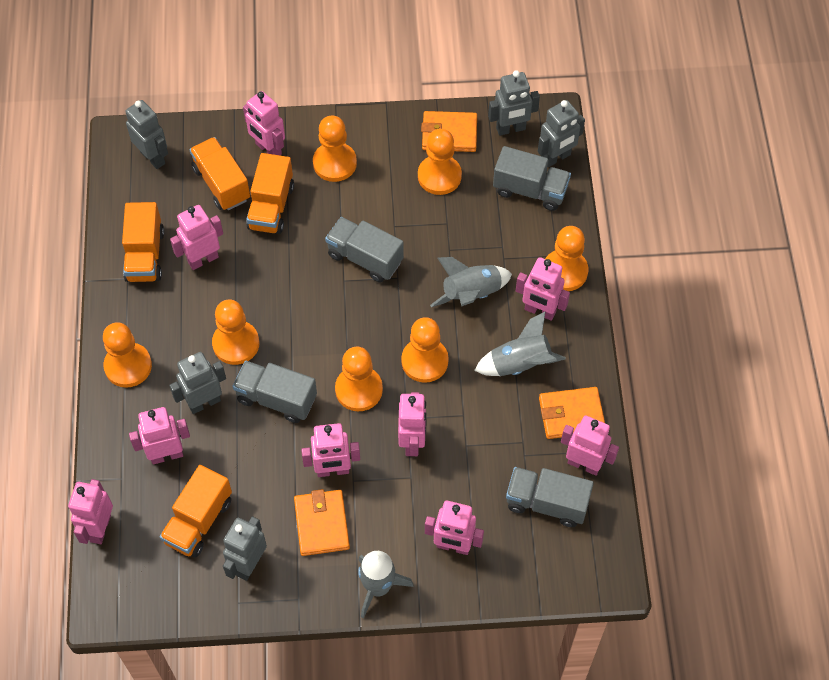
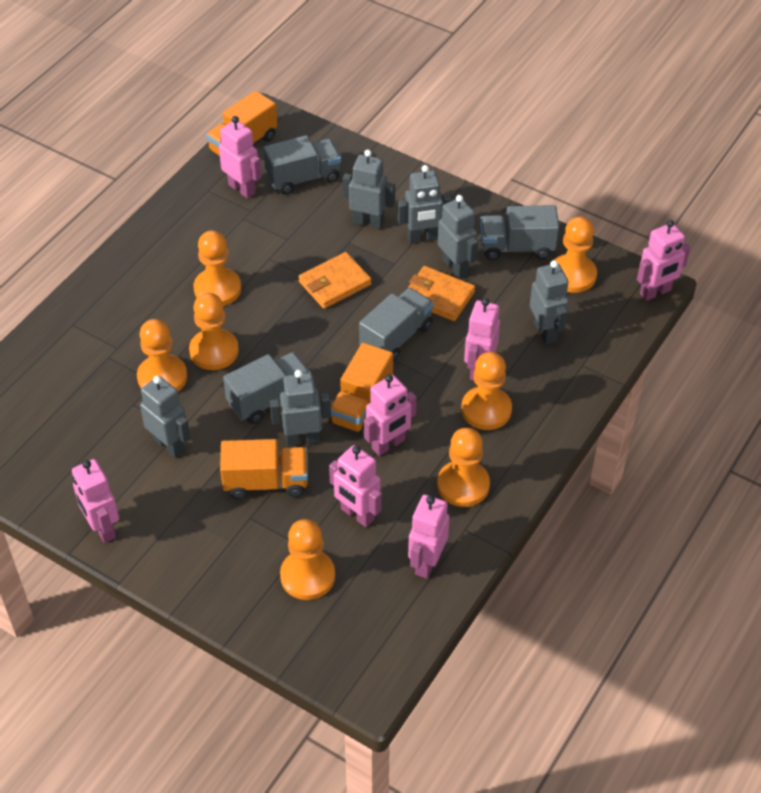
grey robot: [125,100,168,169] [169,352,226,414] [223,516,267,581] [488,70,540,136] [538,100,585,167] = 5 -> [140,376,191,458] [270,370,331,447] [343,150,395,229] [397,165,452,244] [438,195,478,279] [530,260,569,345] = 6
grey rocket: [358,551,414,619] [430,257,512,307] [474,311,566,376] = 3 -> none = 0
orange truck: [122,202,164,282] [160,465,232,558] [190,137,250,210] [246,153,294,234] = 4 -> [206,91,277,156] [220,439,308,499] [329,343,393,434] = 3
orange wallet: [294,489,350,556] [421,111,477,152] [539,387,605,439] = 3 -> [299,252,372,309] [407,266,475,321] = 2
pink robot: [68,479,113,544] [129,407,190,465] [170,205,223,270] [243,91,285,156] [301,423,360,477] [398,392,427,456] [425,501,484,555] [516,257,570,321] [561,416,619,476] = 9 -> [72,459,119,543] [219,116,262,199] [329,445,381,527] [364,374,417,456] [408,495,450,579] [464,298,500,381] [637,220,690,301] = 7

